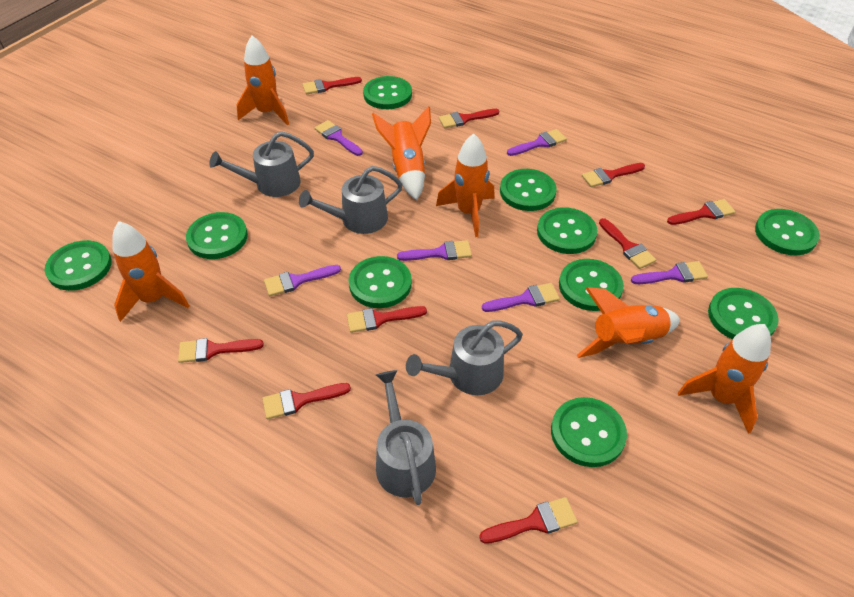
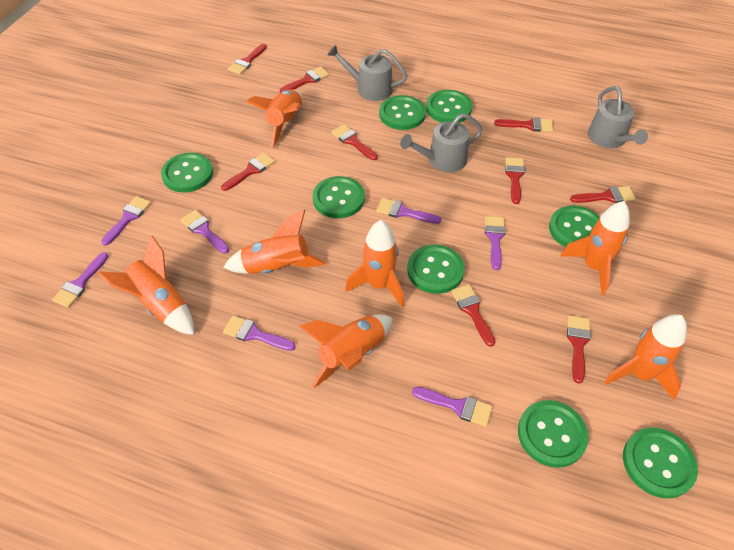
green button: [45,240,112,291] [186,212,248,259] [349,256,412,308] [363,76,412,109] [500,169,557,211] [537,207,597,254] [551,397,627,467] [559,259,624,311] [708,288,779,339] [755,209,820,255] = 10 -> [161,153,213,193] [313,176,365,218] [379,95,426,130] [407,244,465,294] [426,90,473,123] [518,400,589,468] [549,206,600,247] [623,428,698,499] = 8
grey watering can: [209,131,314,197] [299,166,403,234] [376,370,436,505] [406,320,523,395] = 4 -> [327,45,407,101] [400,113,482,172] [588,86,648,148] = 3
orange rocket: [112,221,189,322] [236,36,289,126] [372,106,431,200] [436,133,495,237] [577,287,680,358] [678,324,771,433] = 6 -> [97,236,194,335] [223,209,326,274] [246,89,302,148] [299,314,392,388] [345,220,404,307] [561,201,630,295] [605,314,687,400] = 7
purple brush: [264,265,341,296] [314,120,363,156] [397,240,472,261] [482,283,560,312] [507,129,567,156] [631,261,708,284] = 6 -> [52,252,109,308] [101,196,151,246] [181,210,229,254] [223,316,296,351] [376,198,441,224] [412,387,493,427] [485,216,506,270] = 7

